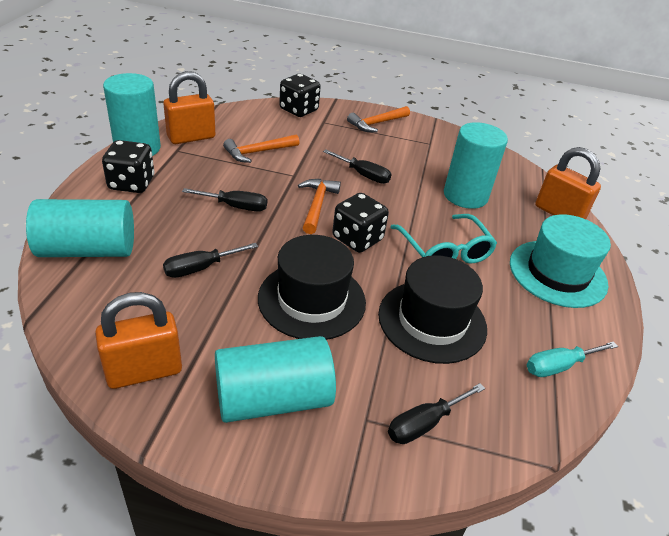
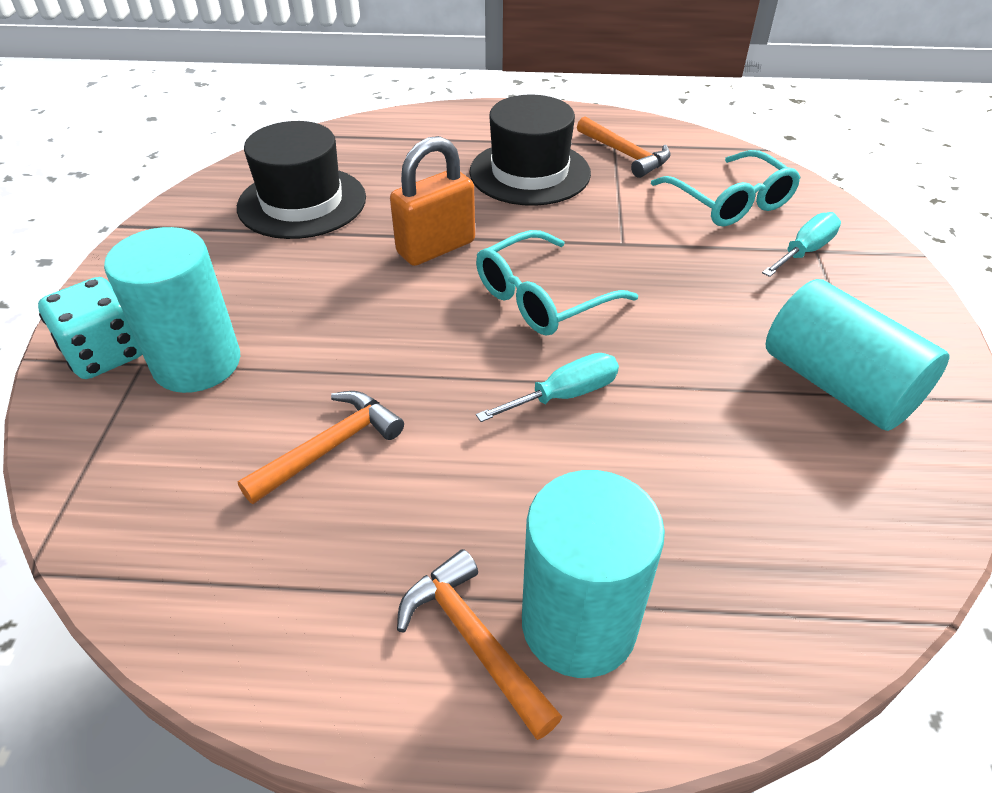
black dice: [102,140,154,193] [279,74,321,117] [332,193,389,253] = 3 -> none = 0
black screwdriver: [163,243,258,278] [182,188,267,211] [323,150,392,184] [388,383,485,444] = 4 -> none = 0
orange padlock: [95,292,182,389] [163,71,215,144] [535,147,601,219] = 3 -> [390,136,475,266] = 1
turquoise cylinder: [26,199,134,257] [103,73,161,156] [215,336,336,423] [444,122,508,209] = 4 -> [104,227,240,393] [522,470,665,678] [766,279,949,431] = 3
turquoise dice: none = 0 -> [38,277,143,379] = 1
turquoise glasses: [390,214,497,263] = 1 -> [476,230,638,336] [651,150,801,227] = 2
turquoise hat: [510,214,611,308] = 1 -> none = 0
turquoise screwdriver: [527,341,618,377] = 1 -> [476,353,619,422] [762,212,841,277] = 2

